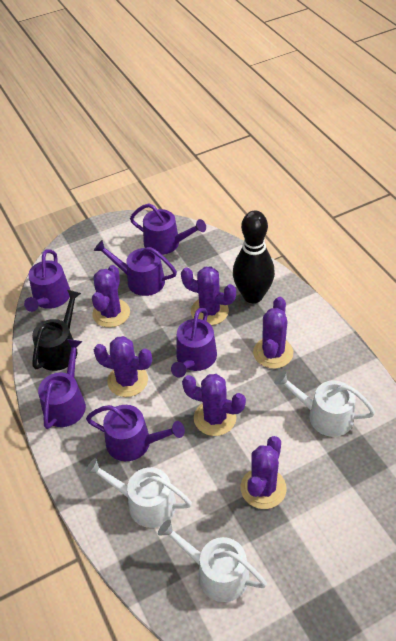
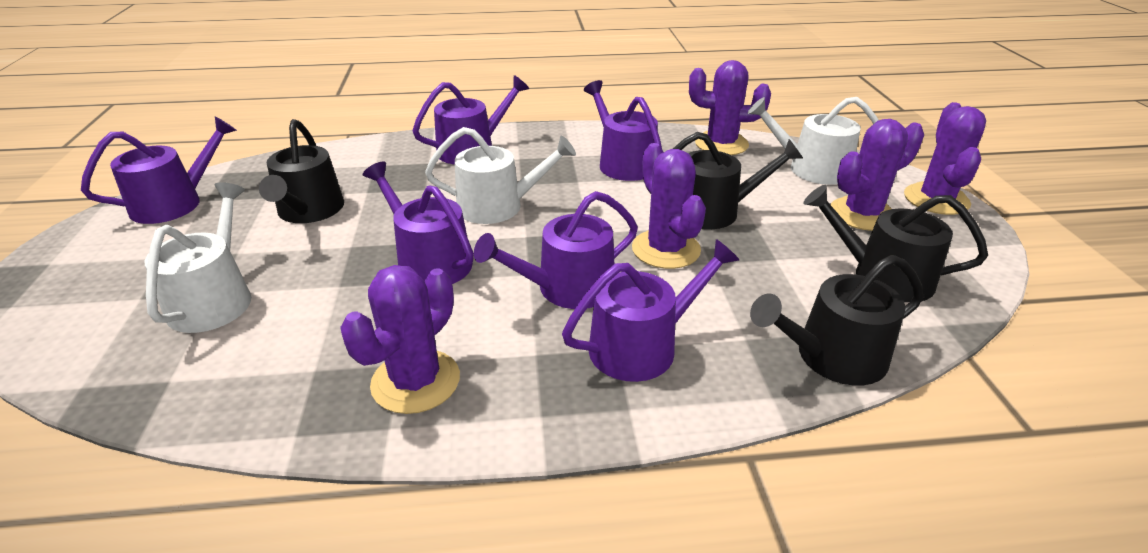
black bowling pin: [233,211,275,303] = 1 -> none = 0
black watering can: [32,290,81,371] = 1 -> [259,119,344,223] [673,132,804,229] [750,255,924,386] [803,185,988,303] = 4
purple cactus: [92,265,130,328] [94,336,152,397] [181,266,236,325] [182,374,246,436] [241,436,287,509] [253,297,293,369] = 6 -> [340,265,460,414] [632,143,706,269] [689,60,771,155] [831,119,924,231] [904,102,986,215] = 5

